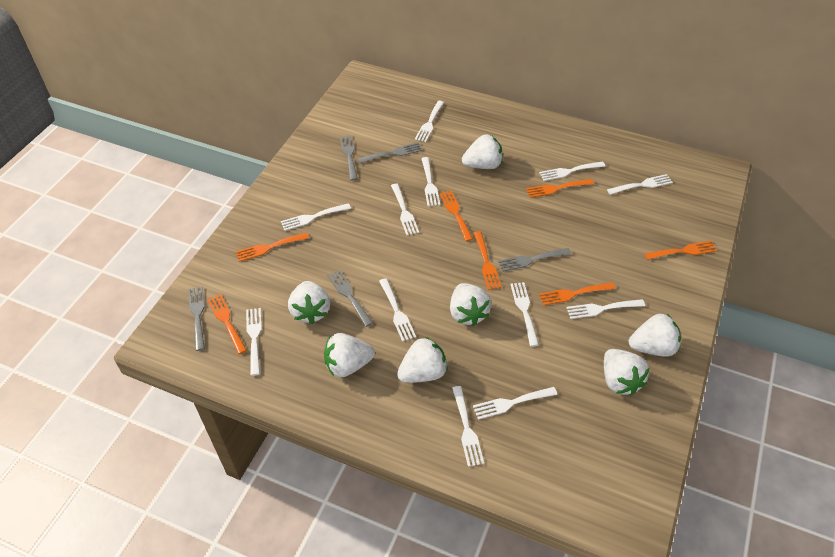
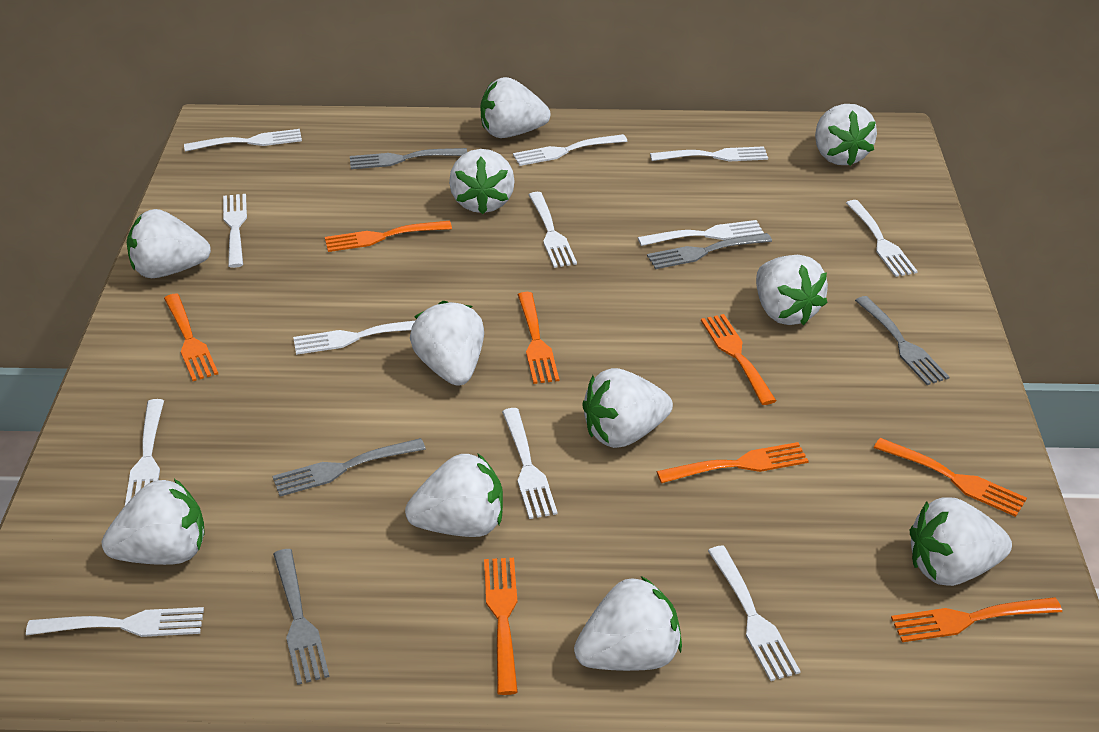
orange fork: [207,294,247,354] [236,233,309,262] [439,191,473,241] [474,231,502,290] [526,179,594,198] [539,282,615,306] [644,241,717,260] = 7 -> [164,294,218,381] [325,221,452,252] [484,558,518,695] [518,292,559,384] [656,442,809,483] [701,314,776,405] [874,438,1027,517] [891,597,1062,642] = 8
white strawberry: [288,281,330,324] [324,333,375,378] [397,337,448,383] [450,283,491,326] [462,134,503,169] [604,349,650,396] [628,314,681,357] = 7 -> [102,479,205,565] [127,209,211,278] [405,453,503,537] [410,301,484,386] [449,149,515,214] [480,77,551,138] [574,576,682,671] [582,368,673,448] [756,255,828,325] [815,104,877,166] [910,497,1012,586] = 11

